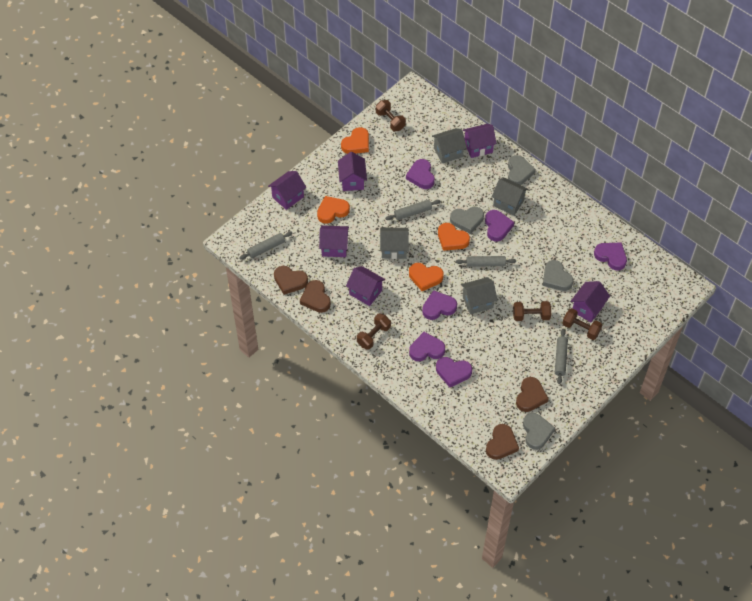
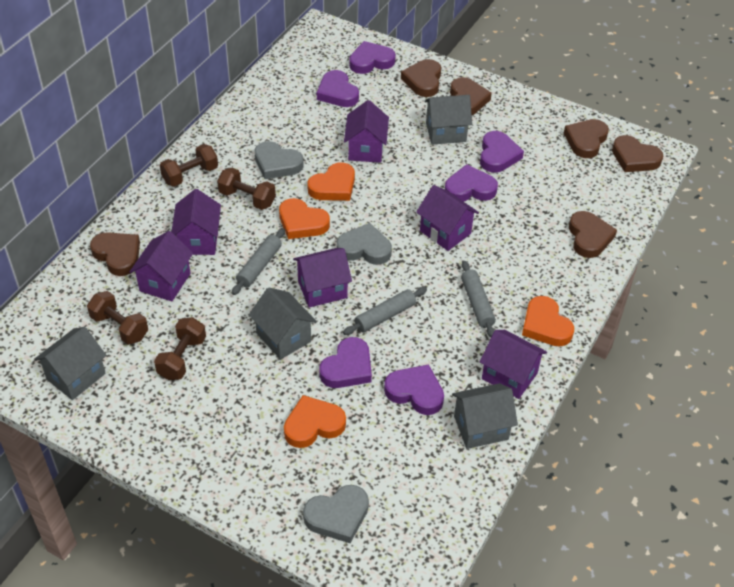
brown heart: [274,266,308,295] [300,280,331,313] [486,424,519,460] [516,377,549,412] = 4 -> [90,232,140,276] [401,59,441,97] [450,77,492,115] [564,119,609,158] [569,211,617,258] [612,135,663,172] = 6
grey heart: [450,207,484,234] [508,155,536,185] [523,413,555,450] [543,260,573,291] = 4 -> [255,141,304,179] [303,485,369,543] [337,223,392,265] = 3
grey rolling pin: [239,232,293,260] [385,200,441,220] [456,256,516,267] [555,329,568,384] = 4 -> [232,228,285,295] [343,287,427,335] [461,261,496,337] = 3

